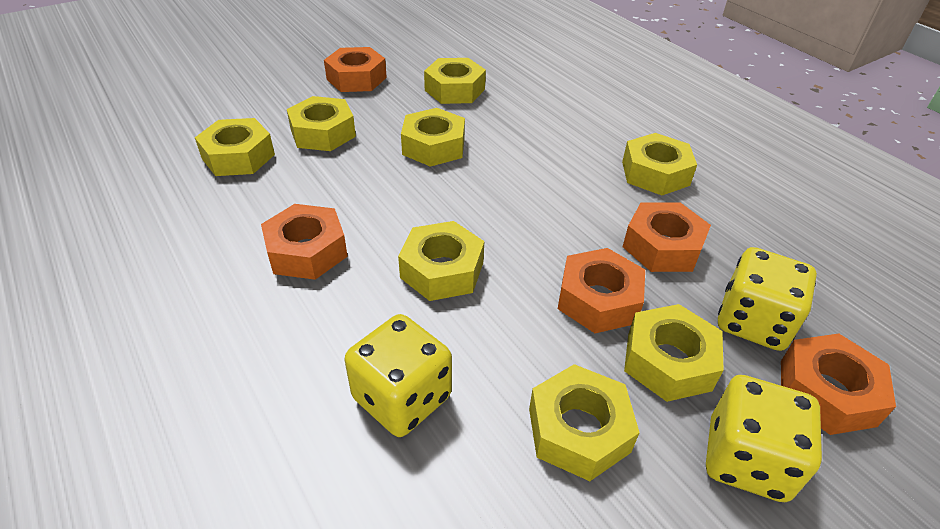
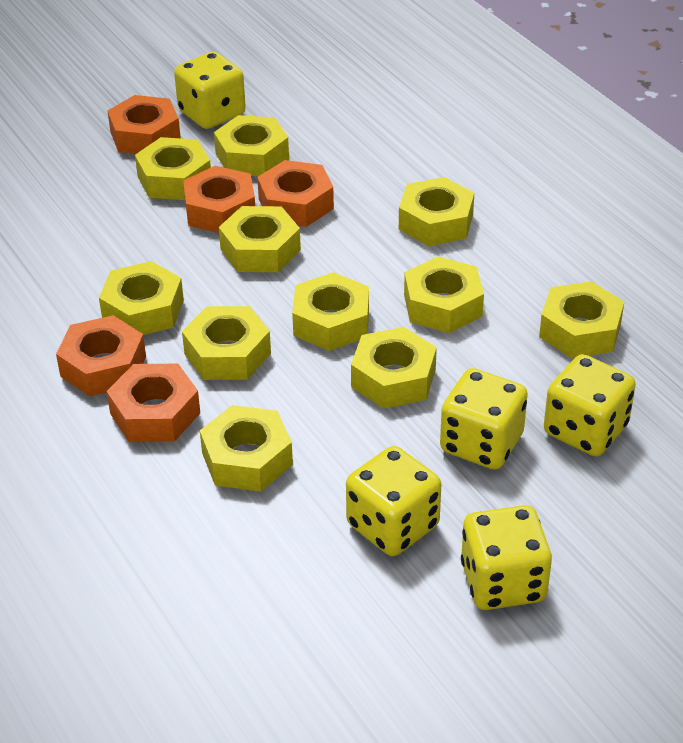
yellow dice: [345,314,452,437] [706,375,822,502] [718,247,817,351] = 3 -> [174,52,246,129] [346,446,441,556] [440,368,528,470] [461,505,552,610] [544,354,636,456] = 5
yellow nut: [195,118,275,176] [287,96,356,151] [398,221,485,301] [401,108,465,167] [424,58,486,104] [529,364,640,481] [622,133,697,195] [624,304,724,402] = 8 -> [99,261,184,335] [135,137,211,200] [182,306,271,380] [200,405,293,492] [214,115,289,176] [219,206,301,272] [292,272,369,351] [351,327,437,409] [399,177,474,246] [404,256,484,333] [539,281,624,358] = 11

